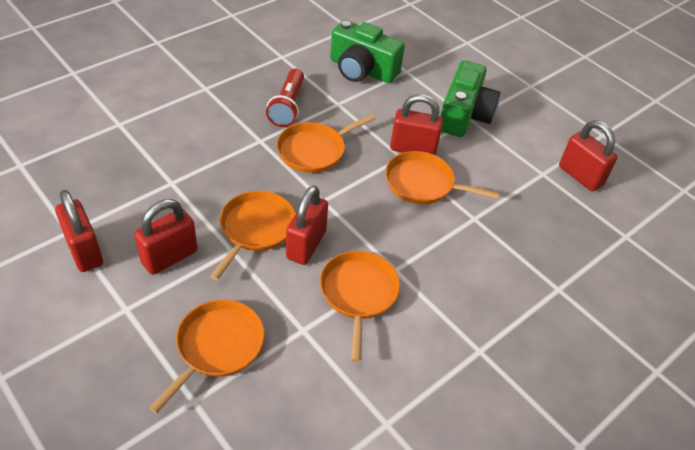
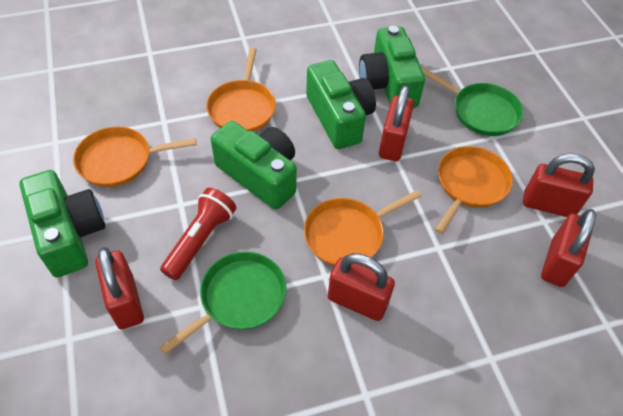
green camera: [330,20,405,83] [441,60,500,137] = 2 -> [19,170,105,278] [211,121,297,210] [306,60,376,149] [359,26,425,108] = 4
green pan: none = 0 -> [159,251,286,355] [423,68,523,136] = 2
orange pan: [149,300,264,414] [210,191,295,280] [276,114,375,173] [320,251,400,362] [385,151,499,204] = 5 -> [73,127,197,187] [206,48,276,132] [304,190,421,266] [435,146,513,234] = 4

